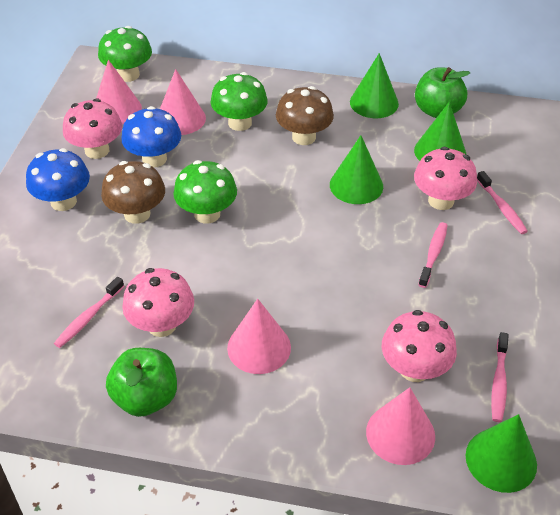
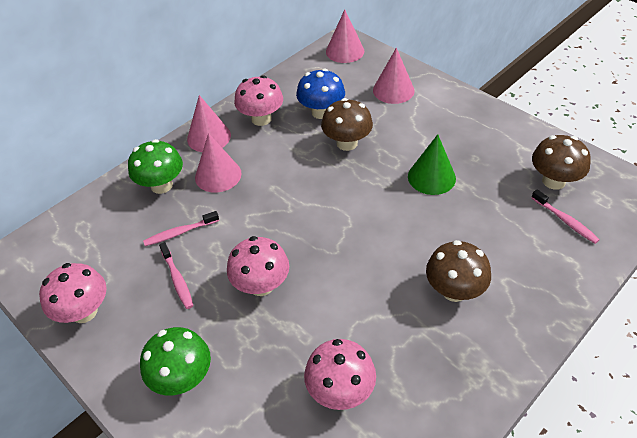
blue mushroom: [26,148,90,211] [121,106,181,167] = 2 -> [296,69,345,119] = 1
brown mushroom: [101,161,165,224] [276,86,334,145] = 2 -> [321,98,373,151] [426,240,491,302] [532,135,591,190] = 3
green apple: [106,348,177,417] [415,67,470,118] = 2 -> none = 0
green cone: [330,135,383,204] [350,53,399,118] [414,102,466,161] [466,414,537,493] = 4 -> [408,134,456,195] = 1
green mushroom: [98,26,152,82] [173,160,237,224] [210,72,268,131] = 3 -> [128,139,183,194] [140,327,211,395] = 2
pink toothbrush: [54,277,124,348] [418,222,448,288] [477,171,528,234] [491,332,508,422] = 4 -> [143,211,219,246] [159,242,193,309] [531,189,600,244] = 3

